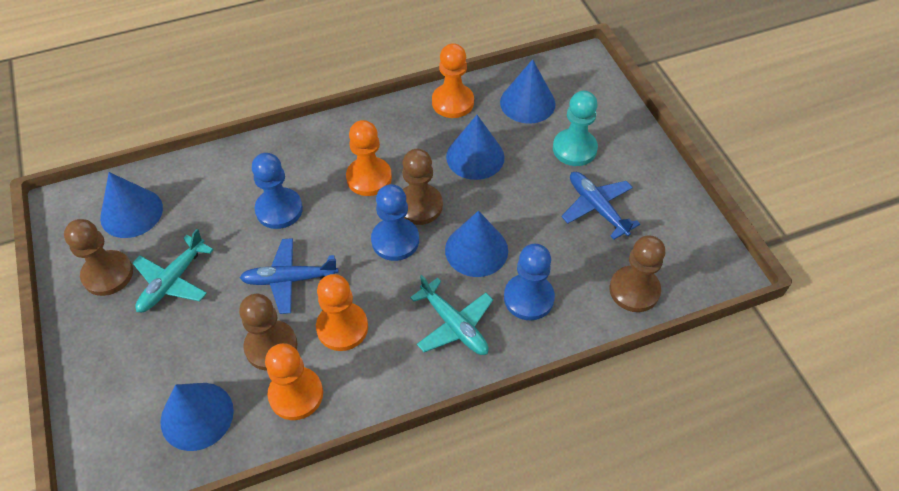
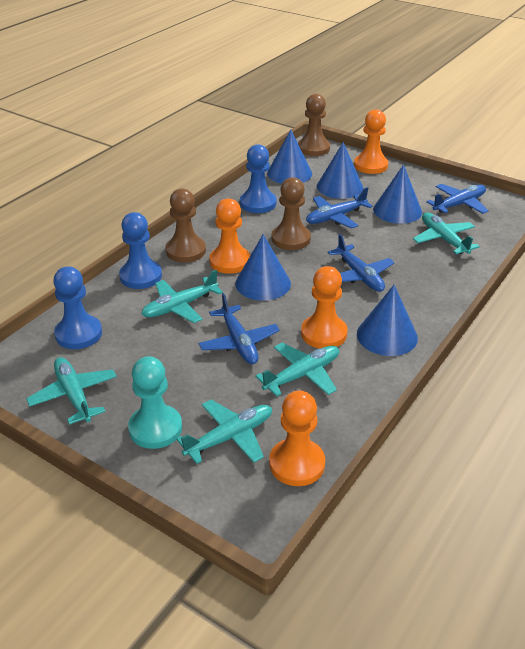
blue plane: [240,238,339,314] [561,172,640,240] = 2 -> [198,293,280,364] [306,187,373,229] [328,234,395,292] [426,184,489,214] = 4
brown pawn: [64,219,133,296] [239,294,298,371] [402,149,443,225] [610,235,665,312] = 4 -> [166,188,206,263] [272,177,311,250] [298,94,330,156] = 3
turquoise plane: [133,229,214,312] [410,275,493,355] = 2 -> [26,357,117,425] [142,270,223,323] [176,400,272,464] [255,343,339,396] [413,213,480,254] = 5

